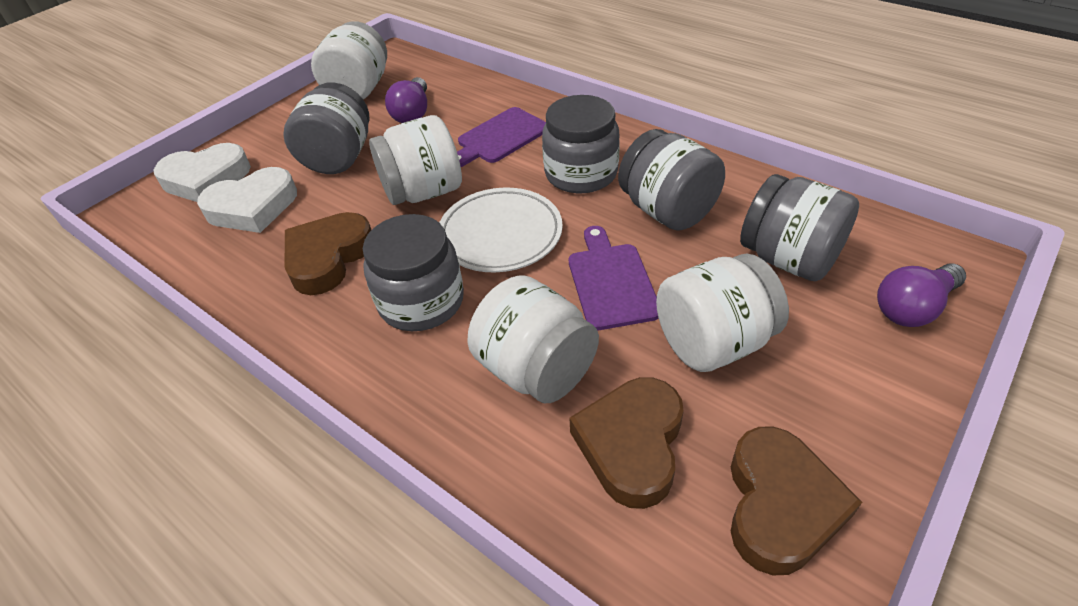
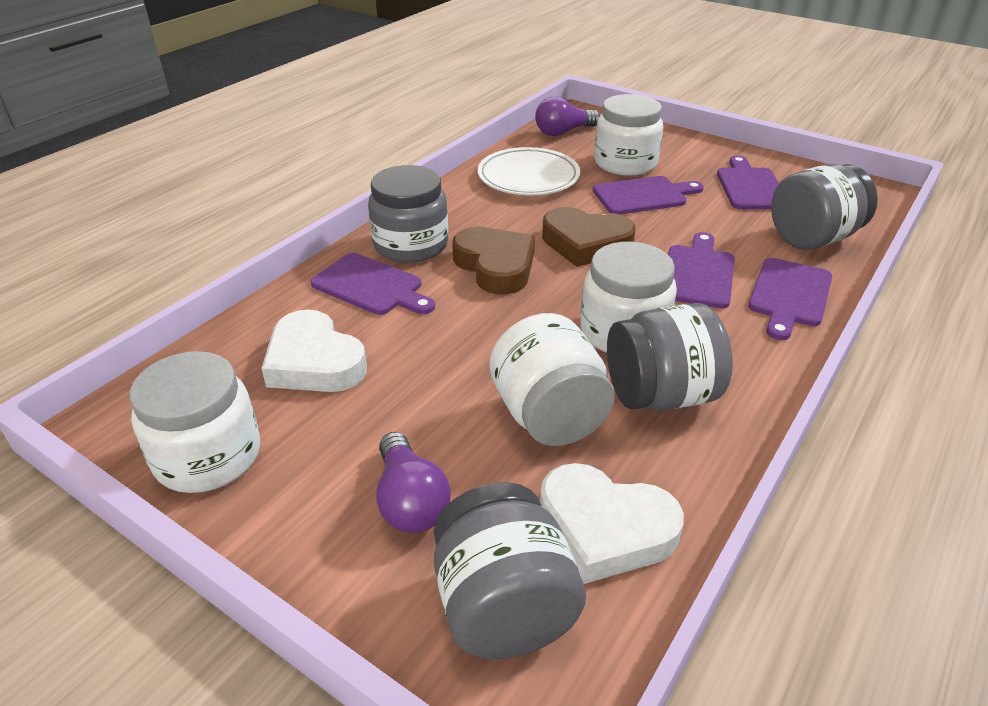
brown heart: [285,212,371,295] [569,377,684,509] [731,426,862,575] = 3 -> [452,227,535,294] [542,207,635,267] = 2
grey jar: [283,82,369,174] [363,214,464,331] [542,95,620,193] [618,129,725,231] [740,174,859,281] = 5 -> [368,165,448,263] [434,482,586,659] [607,303,733,411] [771,164,878,250] = 4
purple cutting board: [457,107,546,167] [569,226,659,330] = 2 -> [311,253,435,315] [593,176,704,215] [668,232,735,309] [717,155,779,210] [748,258,832,340] = 5

